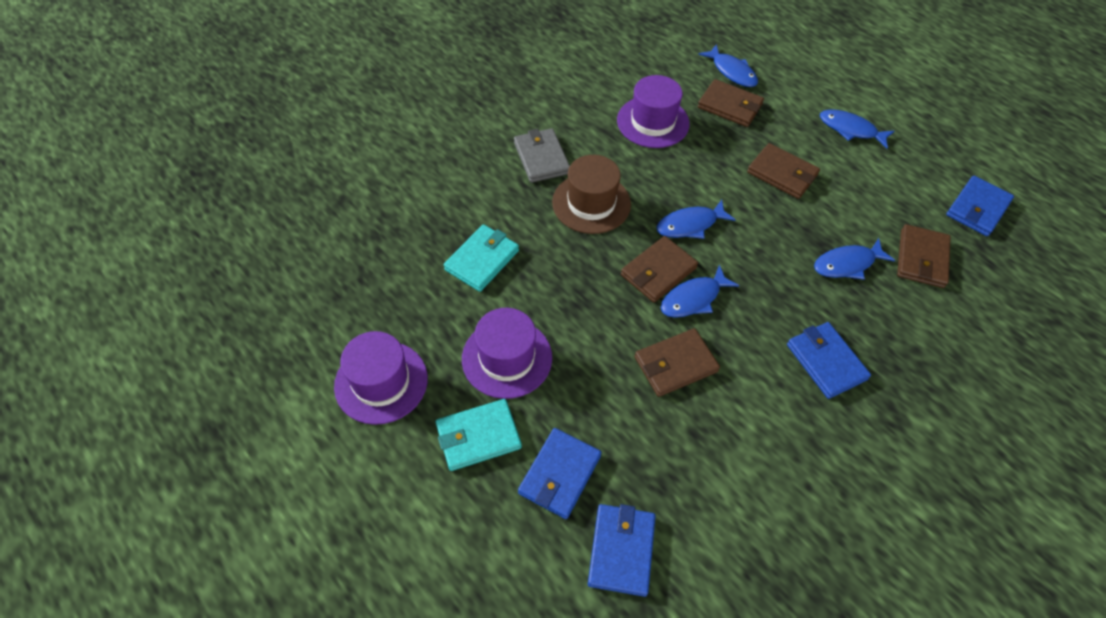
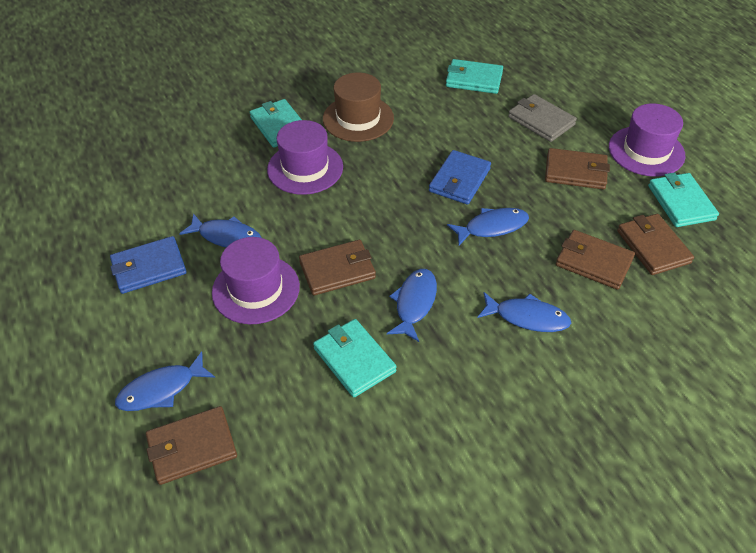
blue wallet: [518,428,602,519] [588,504,656,597] [787,322,871,399] [946,176,1014,236] = 4 -> [110,236,187,294] [429,150,491,205] = 2
turquoise wallet: [435,399,522,471] [444,224,519,292] = 2 -> [250,99,302,148] [313,319,397,397] [446,59,503,94] [648,172,719,227] = 4

